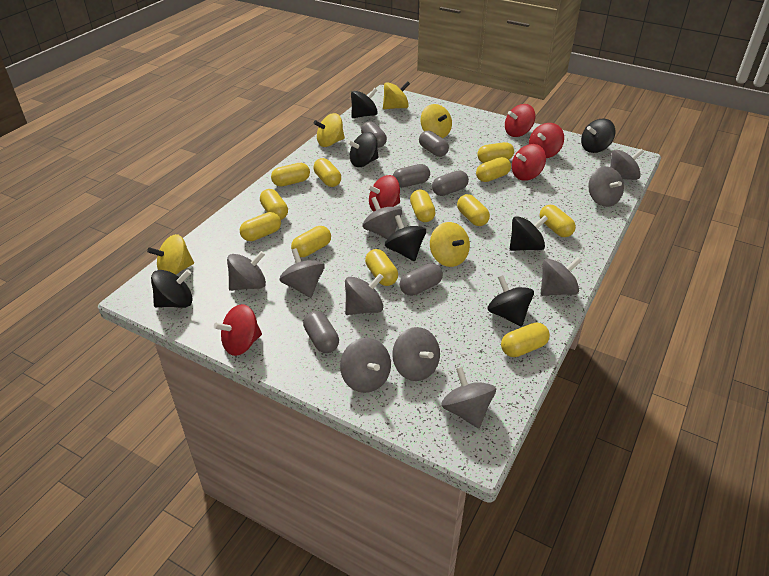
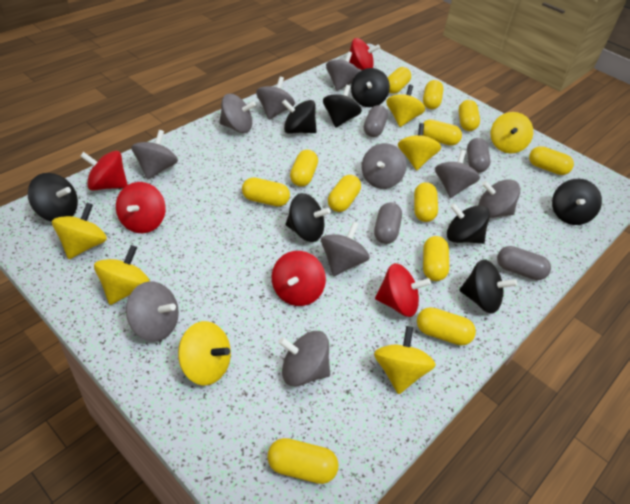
black spinning top: [151,269,193,308] [347,132,379,167] [351,88,378,118] [385,215,426,261] [487,275,534,327] [510,215,548,251] [581,118,615,153] = 7 -> [28,173,78,222] [282,100,317,134] [286,193,331,242] [323,85,362,128] [351,68,390,107] [447,203,490,244] [459,259,518,314] [552,179,602,225] = 8
grey capsule: [303,311,339,353] [361,121,387,148] [393,164,430,188] [400,263,443,296] [419,131,449,157] [432,170,469,196] = 6 -> [364,105,388,137] [374,202,402,244] [467,138,490,173] [497,246,551,280] = 4
yellow spinning top: [147,234,194,275] [313,113,345,147] [383,81,410,109] [421,104,452,138] [430,222,470,267] = 5 -> [52,203,107,259] [94,245,150,305] [178,321,231,386] [374,326,436,394] [386,85,425,127] [398,123,441,170] [490,112,533,154] = 7

